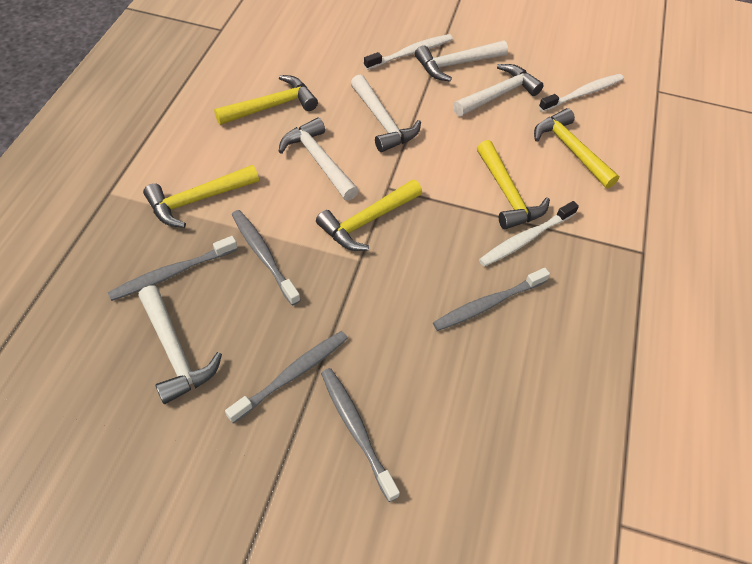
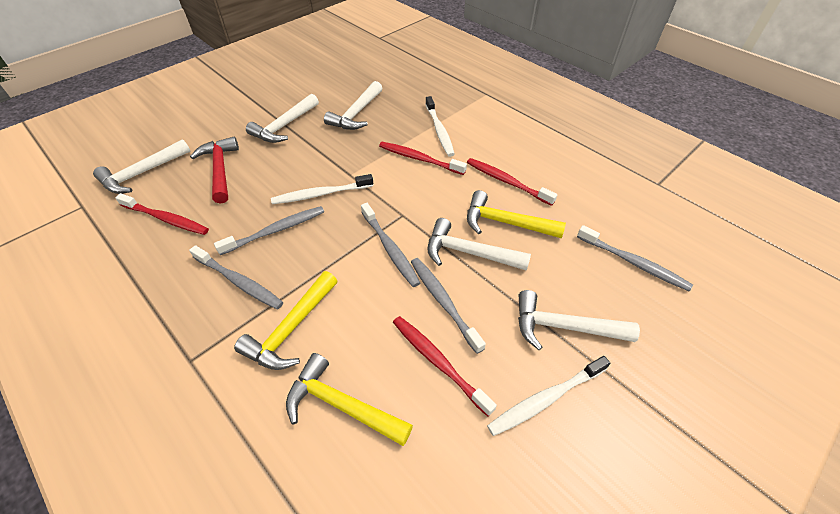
red hammer: none = 0 -> [190,137,239,204] = 1
red toothbrush: none = 0 -> [115,193,209,235] [379,142,467,175] [393,316,497,417] [467,158,557,206] = 4
yellow hammer: [143,165,259,228] [214,75,318,125] [316,179,422,251] [477,140,550,229] [534,108,619,189] = 5 -> [234,271,337,370] [286,353,413,446] [467,190,566,238] = 3

